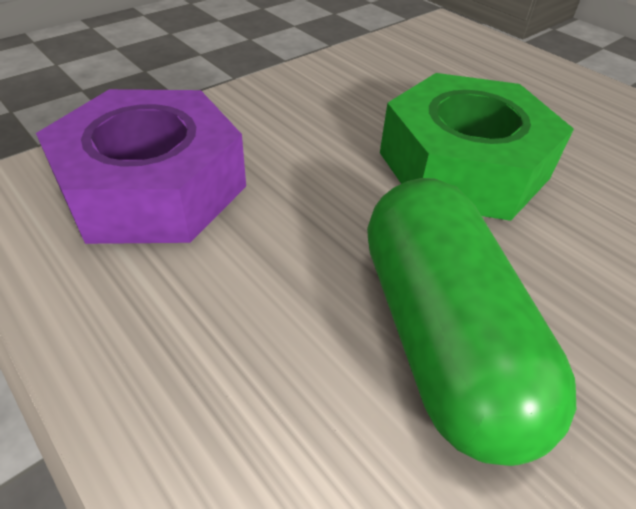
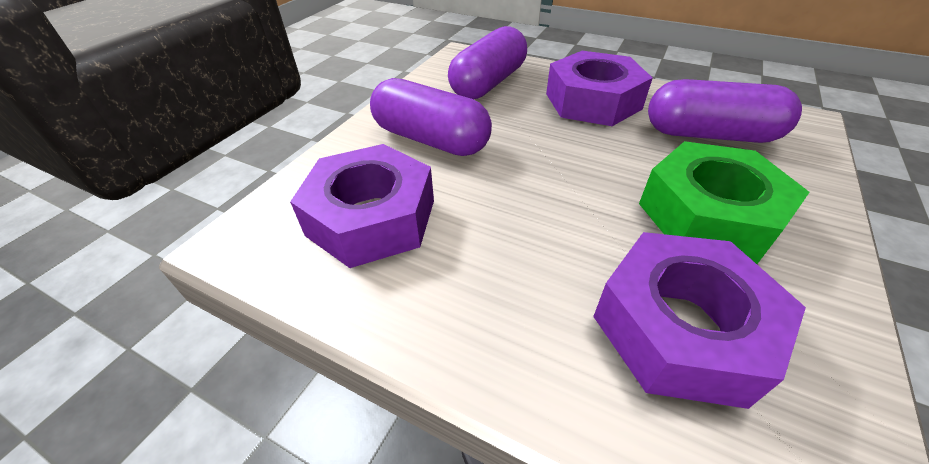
green capsule: [367,178,576,466] = 1 -> none = 0
purple capsule: none = 0 -> [370,78,492,156] [448,26,527,100] [648,79,802,143] = 3
purple nut: [36,89,246,244] = 1 -> [290,144,434,268] [546,51,653,126] [593,232,806,409] = 3

